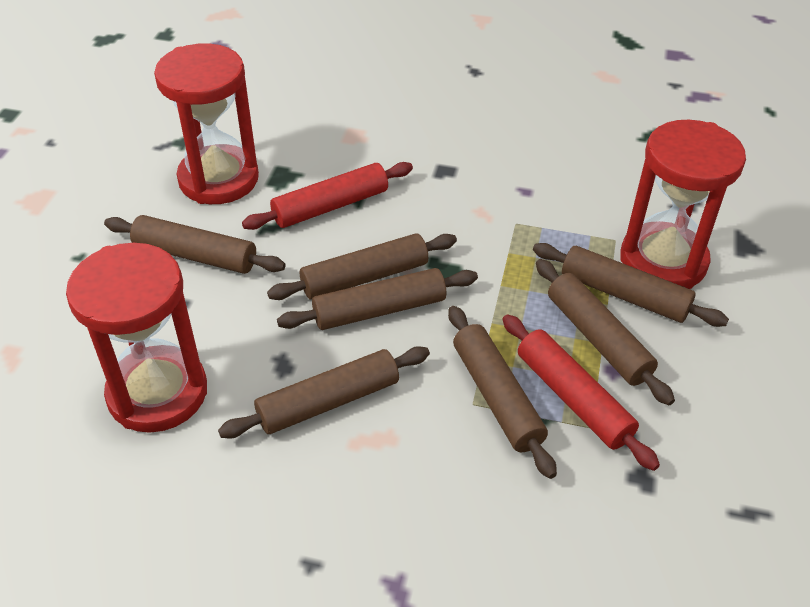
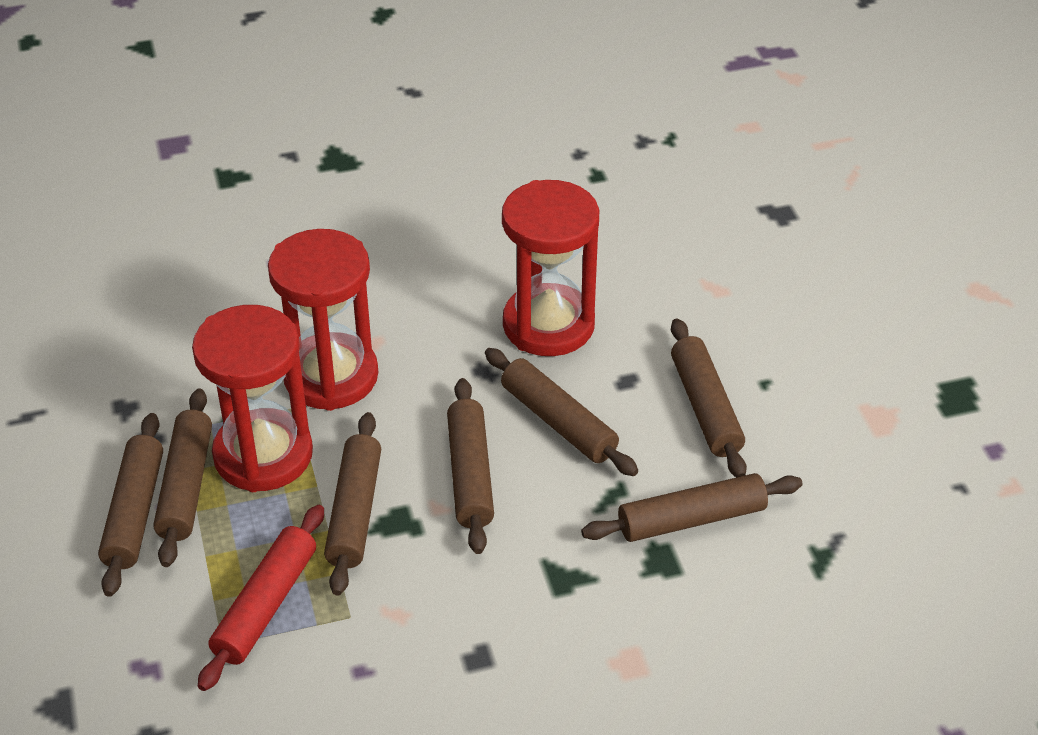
red rolling pin: [242,162,413,230] [503,314,660,471] = 2 -> [198,505,324,691] = 1

